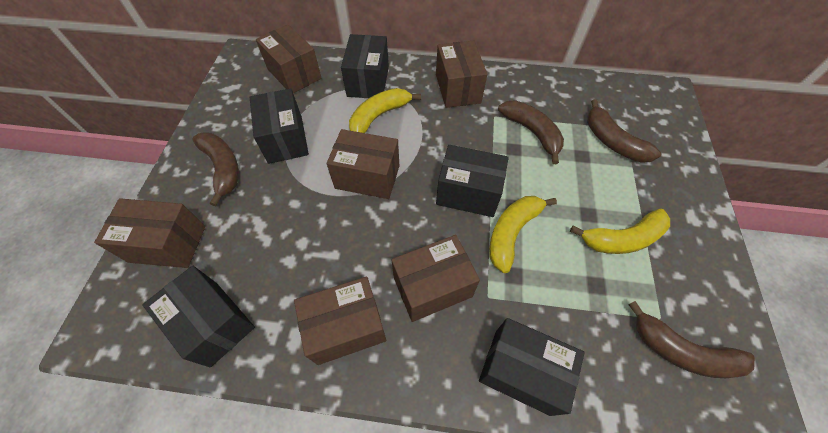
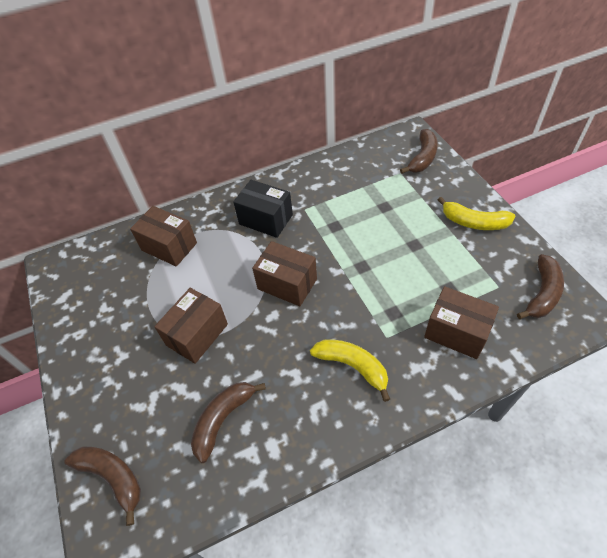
black box: [142,266,255,367] [250,88,309,164] [341,34,389,98] [436,145,509,217] [479,318,585,416] = 5 -> [233,180,293,238] = 1
brown box: [94,198,205,268] [256,25,321,93] [294,277,386,365] [327,129,399,199] [391,235,480,322] [436,41,487,108] = 6 -> [130,206,197,267] [154,288,228,364] [252,241,317,306] [424,286,499,359] = 4
yellow banana: [349,88,421,133] [489,196,557,273] [570,208,670,254] = 3 -> [310,339,390,402] [438,197,515,230] = 2

